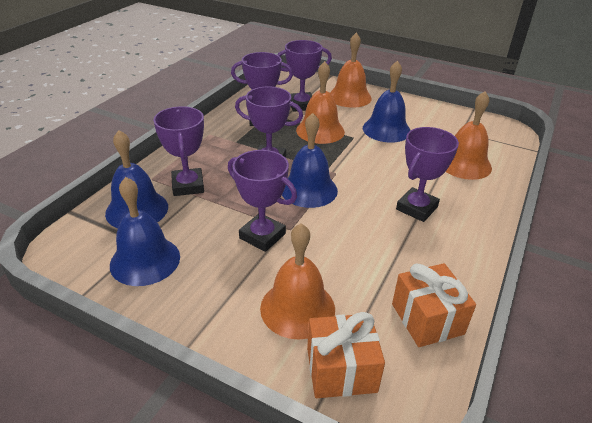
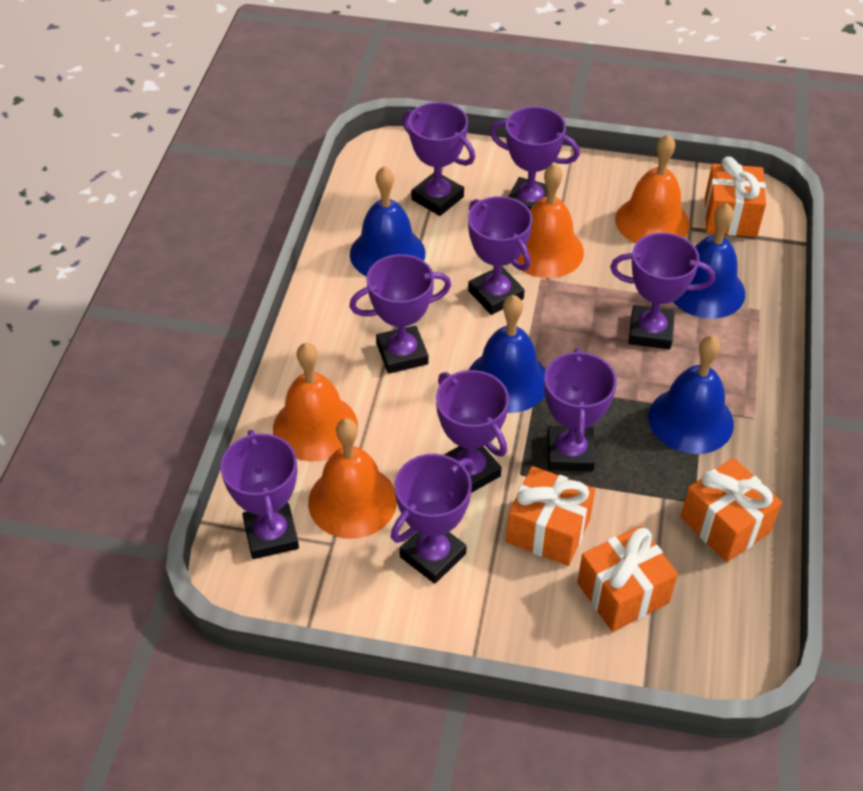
orange gift: [307,312,385,398] [392,263,476,347] = 2 -> [506,466,595,566] [577,526,678,632] [681,458,782,562] [705,157,766,237] = 4
purple trophy: [153,106,204,196] [228,150,297,252] [231,52,293,126] [235,86,303,158] [277,40,332,112] [396,127,459,222] = 6 -> [220,430,299,559] [349,254,451,374] [391,454,474,584] [402,102,475,216] [436,370,509,493] [468,196,533,315] [490,106,580,210] [544,348,617,472] [610,232,715,349] = 9

